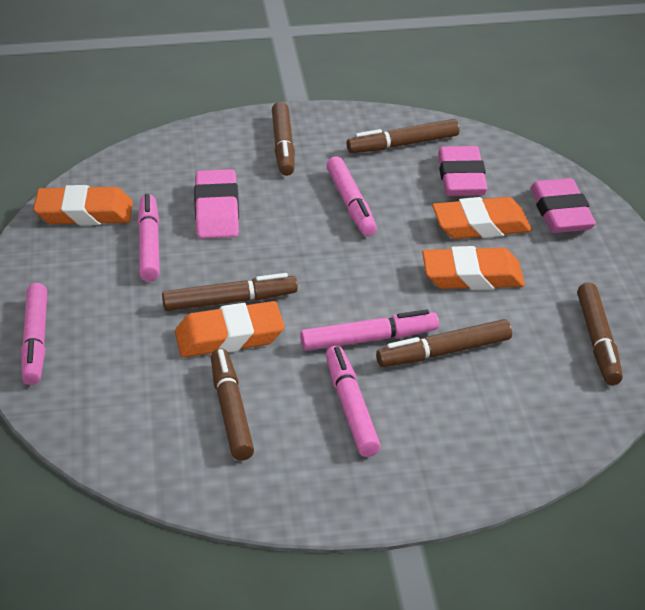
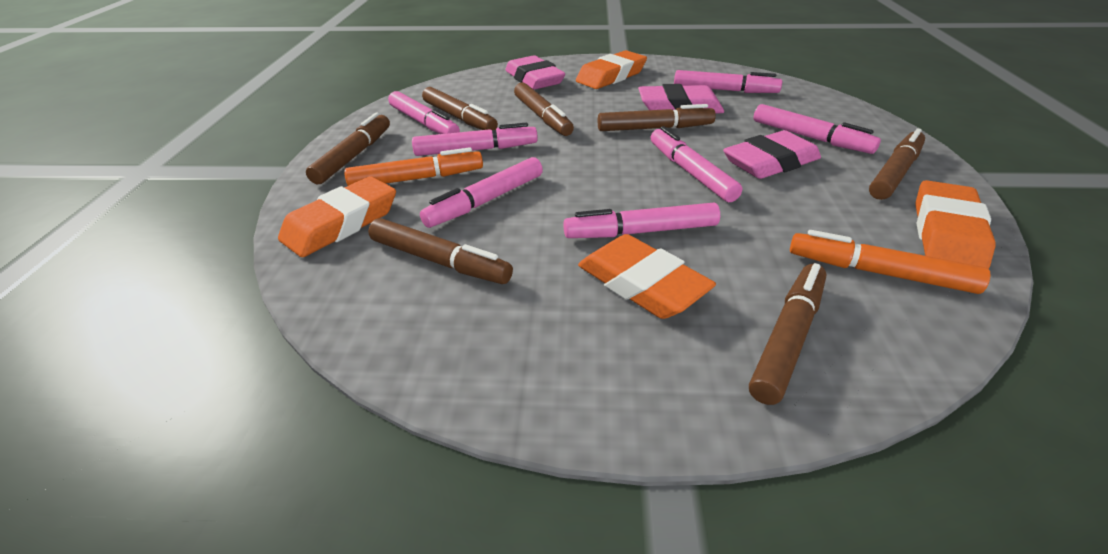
brown marker: [162,273,298,311] [211,348,254,461] [272,102,295,176] [347,119,459,153] [376,319,512,367] [577,282,623,385] = 6 -> [306,112,390,184] [368,218,513,284] [422,87,498,130] [514,83,574,136] [598,104,716,131] [749,263,827,405] [869,128,925,200] = 7
orange marker: none = 0 -> [344,147,483,186] [790,230,991,294] = 2
pink marker: [21,283,47,385] [137,194,160,282] [300,309,439,351] [326,156,377,236] [326,346,381,457] = 5 -> [388,91,460,134] [412,123,538,156] [420,157,543,228] [563,203,720,238] [651,126,742,202] [674,70,782,93] [753,104,881,154] = 7

